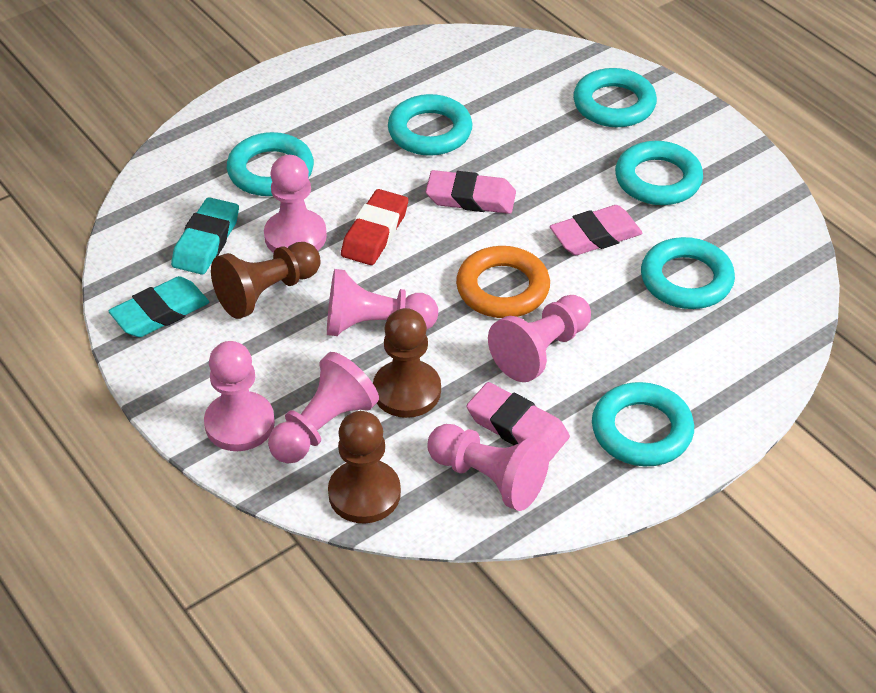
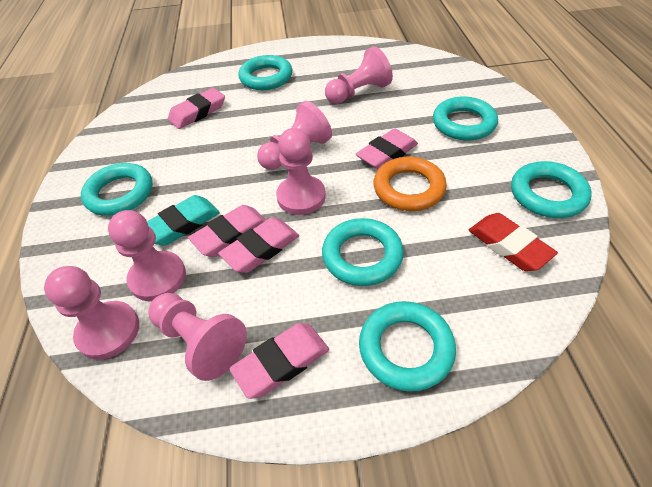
brown pawn: [211,242,321,319] [328,411,401,523] [373,308,441,418] = 3 -> none = 0
pink eraser: [426,170,516,214] [466,382,570,461] [550,205,642,255] = 3 -> [168,88,225,129] [188,205,266,257] [218,217,299,273] [229,323,329,399] [356,128,418,169] = 5
turquoise eraser: [109,276,209,337] [171,197,239,275] = 2 -> [147,195,220,246] = 1

